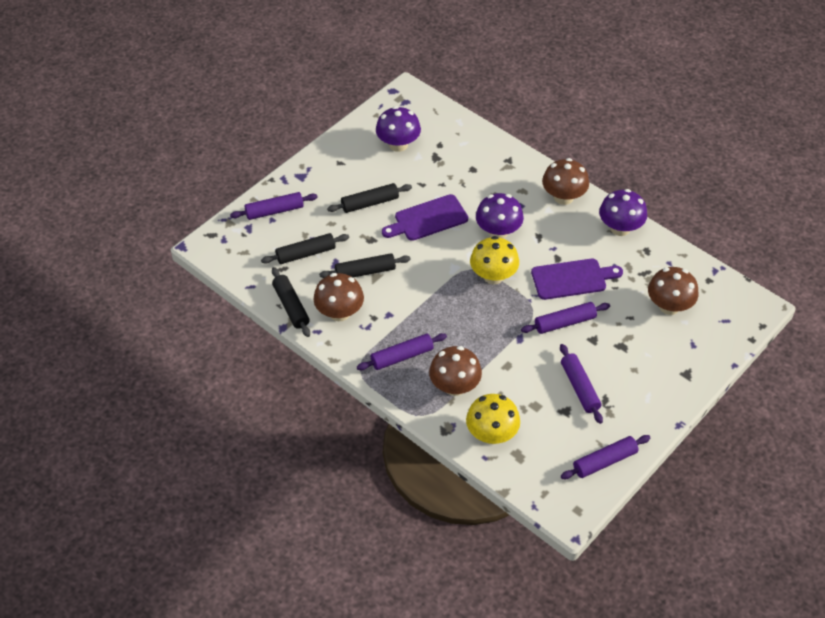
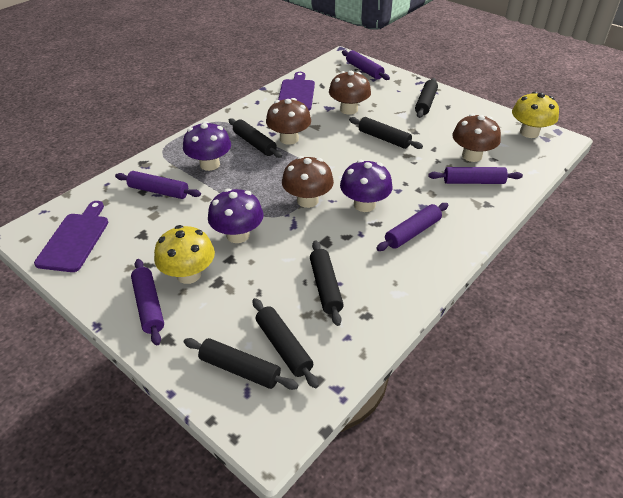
black rolling pin: [261,233,349,264] [272,267,310,337] [319,253,411,278] [327,183,412,213] = 4 -> [184,338,298,390] [229,118,282,158] [253,298,319,388] [310,241,344,326] [349,117,423,149] [415,78,438,118] = 6

